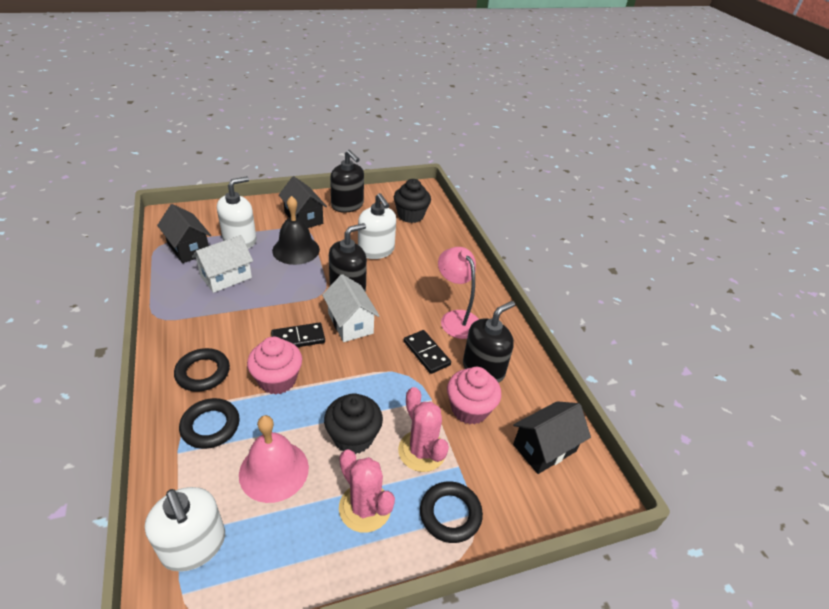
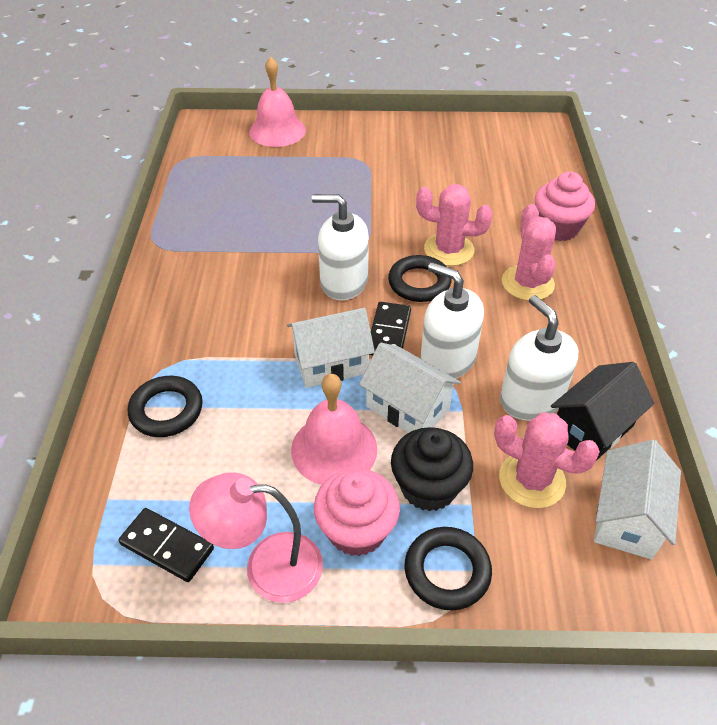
black bell: [272,196,320,265] = 1 -> none = 0
black cupcake: [324,393,383,454] [394,179,431,223] = 2 -> [391,427,473,511] = 1
black house: [157,204,211,263] [279,176,327,228] [513,401,591,474] = 3 -> [551,362,654,461] = 1
black soap dispenser: [329,223,367,292] [330,150,364,213] [463,301,515,383] = 3 -> none = 0
pink bell: [239,415,309,503] = 1 -> [249,57,306,147] [291,374,377,485] = 2
pink cactus: [339,450,395,533] [398,387,449,472] = 2 -> [416,184,493,266] [494,412,600,508] [502,204,556,301] = 3
white house: [192,235,253,293] [322,274,380,342] = 2 -> [287,308,375,388] [359,343,461,433] [594,440,681,559] = 3

